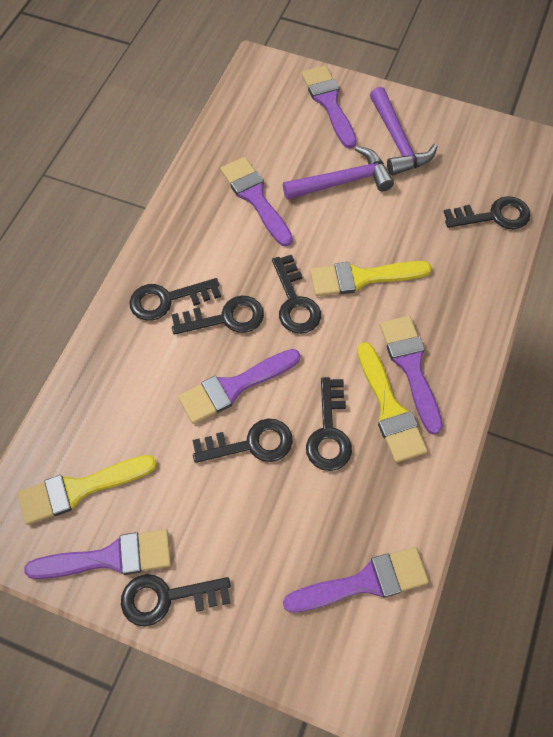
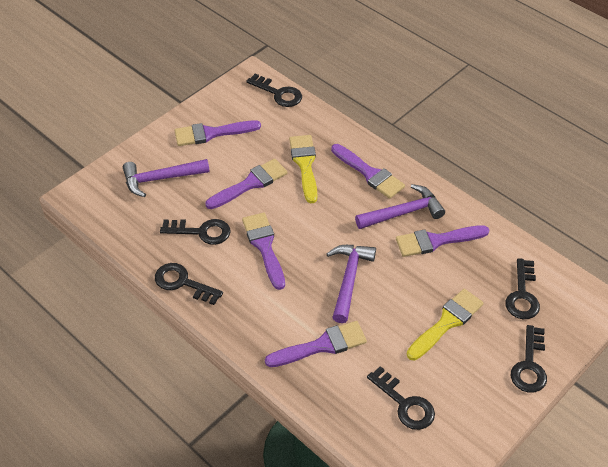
black key: [121,574,231,627] [129,278,221,321] [172,296,264,335] [192,419,293,463] [272,255,321,334] [306,377,352,471] [444,196,530,229] = 7 -> [155,263,223,305] [160,219,231,245] [246,74,302,107] [367,366,435,430] [505,258,540,319] [511,325,547,393] = 6
purple hammer: [283,146,394,200] [370,87,438,176] = 2 -> [123,159,210,197] [327,245,376,323] [355,184,445,229] = 3
yellow brush: [18,455,157,525] [310,261,432,296] [357,342,427,463] = 3 -> [289,135,317,203] [407,289,484,360] = 2

